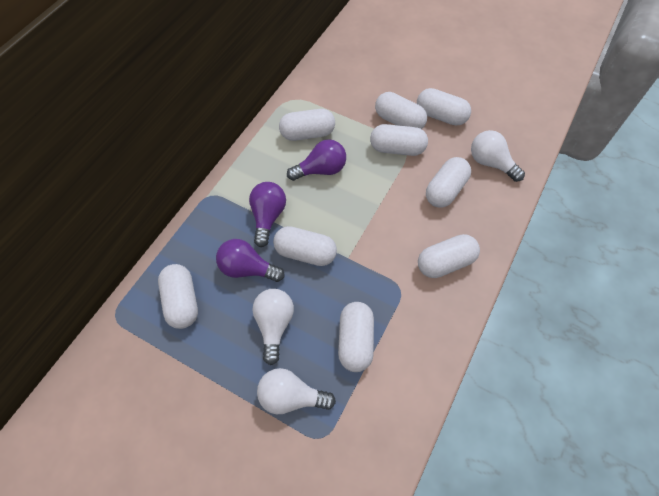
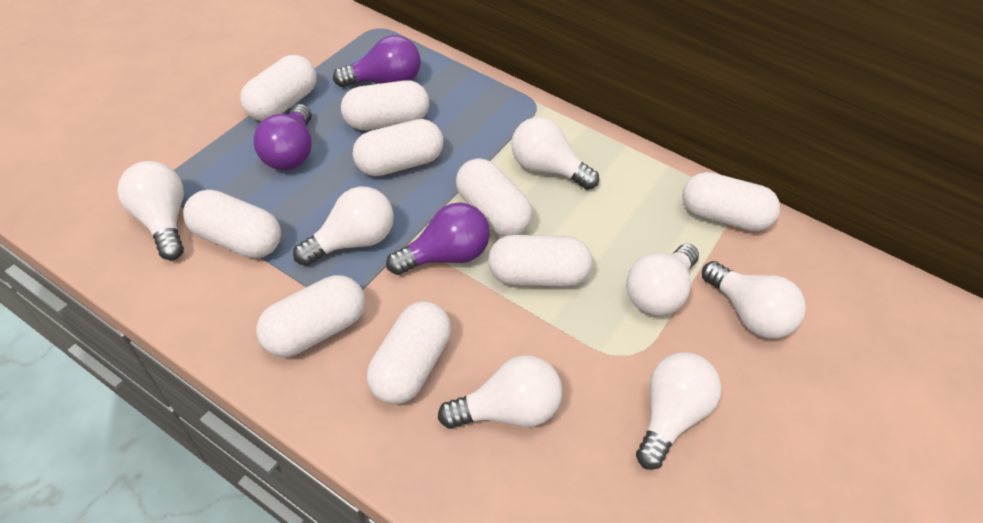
white light bulb: [252,289,294,365] [257,368,336,414] [471,130,525,182] = 3 -> [117,161,184,260] [293,187,394,266] [438,355,562,429] [511,117,599,190] [626,244,699,316] [636,352,722,470] [702,261,806,339] = 7

